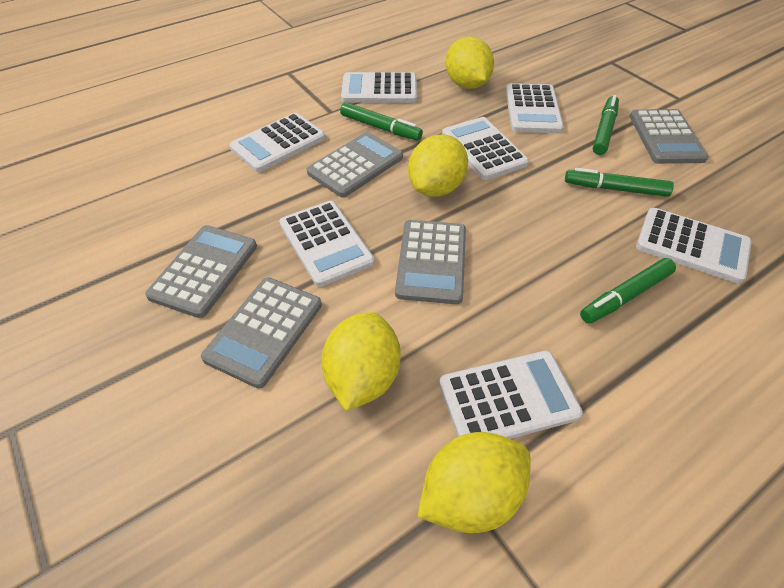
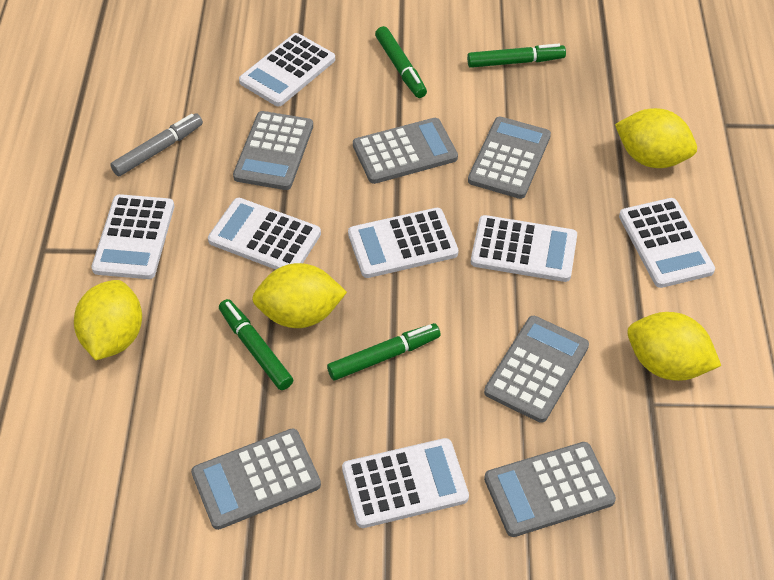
grey calculator: [145,225,257,318] [201,277,322,389] [307,132,403,197] [395,220,466,304] [629,109,709,164] = 5 -> [191,428,321,530] [233,111,313,190] [353,118,458,184] [468,117,551,199] [484,316,589,423] [484,442,616,537] = 6
grey marker: none = 0 -> [110,113,203,176] = 1

